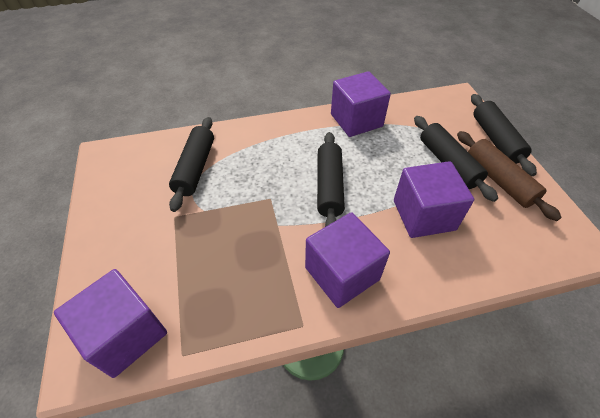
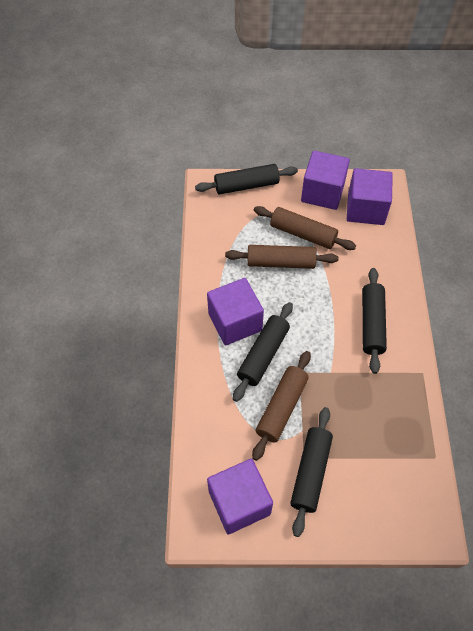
brown rolling pin: [457,131,562,221] = 1 -> [225,245,338,269] [252,351,311,461] [254,206,356,250] = 3

